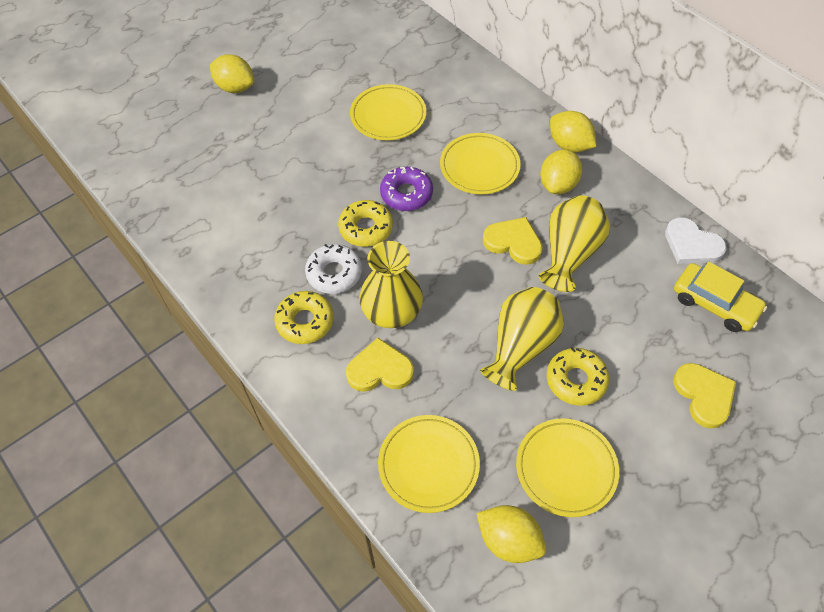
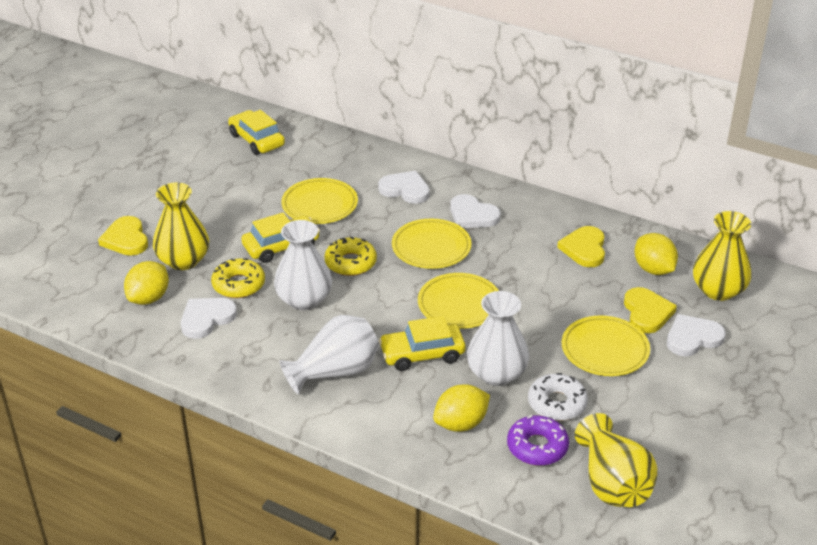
white heart: [665,217,727,264] = 1 -> [181,298,237,339] [378,171,430,204] [450,194,501,228] [667,314,726,356] = 4
white vase: none = 0 -> [274,220,332,310] [279,315,379,394] [467,291,529,386] = 3
yellow car: [674,262,767,332] = 1 -> [228,110,285,155] [241,213,320,263] [379,316,466,371] = 3
yellow donut: [274,291,334,344] [338,200,393,247] [546,347,609,406] = 3 -> [211,258,265,298] [324,236,377,276] = 2
yellow lemon: [210,54,254,93] [477,505,546,563] [540,150,582,194] [550,111,596,152] = 4 -> [124,261,169,305] [433,384,490,432] [635,233,678,275] = 3

